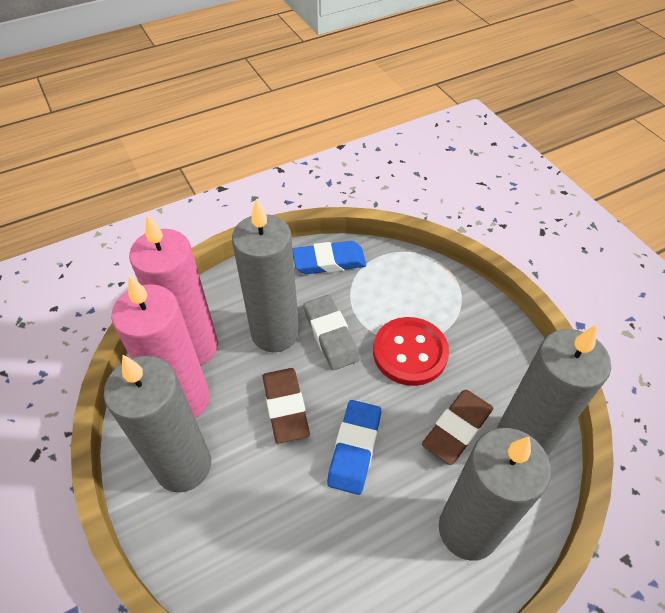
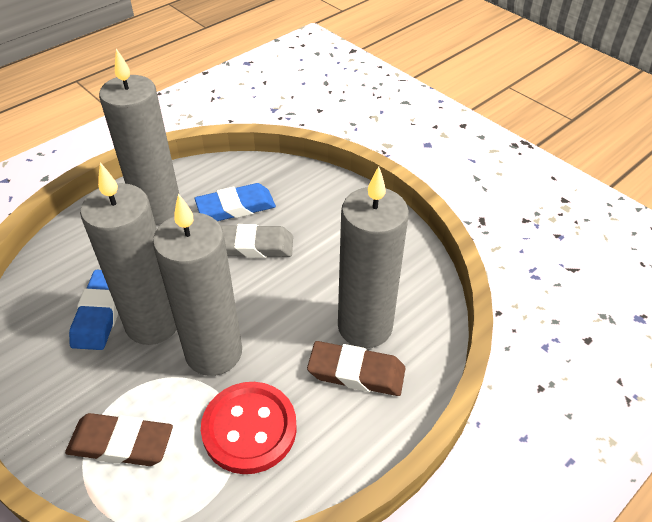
pink candle: [111,275,210,418] [129,215,218,365] = 2 -> none = 0

